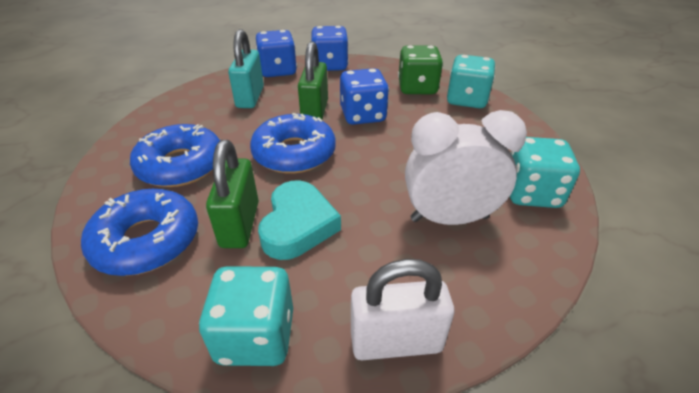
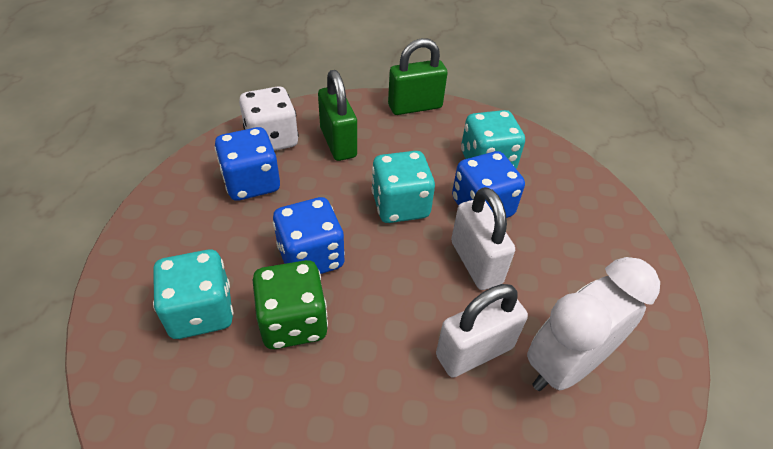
blue donut: [81,189,198,276] [130,124,220,187] [250,113,336,174] = 3 -> none = 0
turquoise heart: [258,180,341,260] = 1 -> none = 0
turquoise padlock: [228,29,264,108] = 1 -> none = 0
white dice: none = 0 -> [239,86,299,151] = 1
white padlock: [351,259,454,360] = 1 -> [436,284,528,378] [451,187,515,290] = 2

